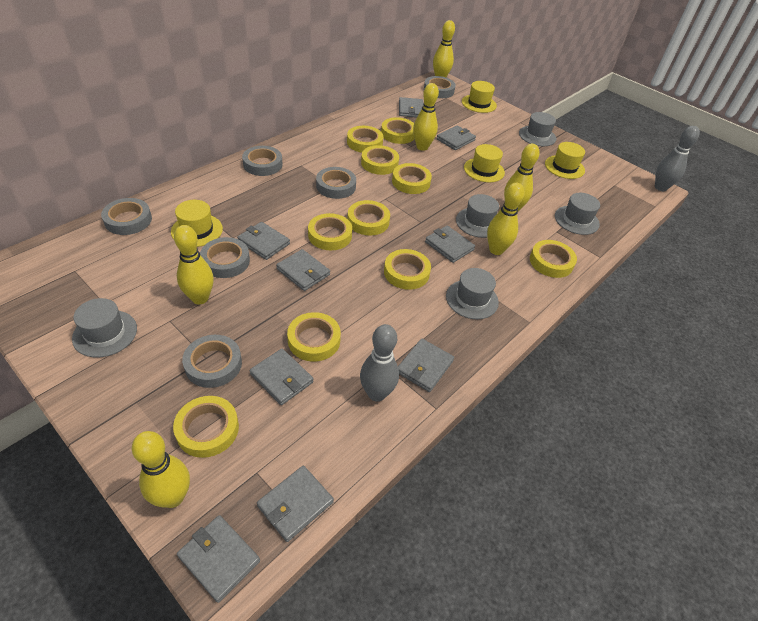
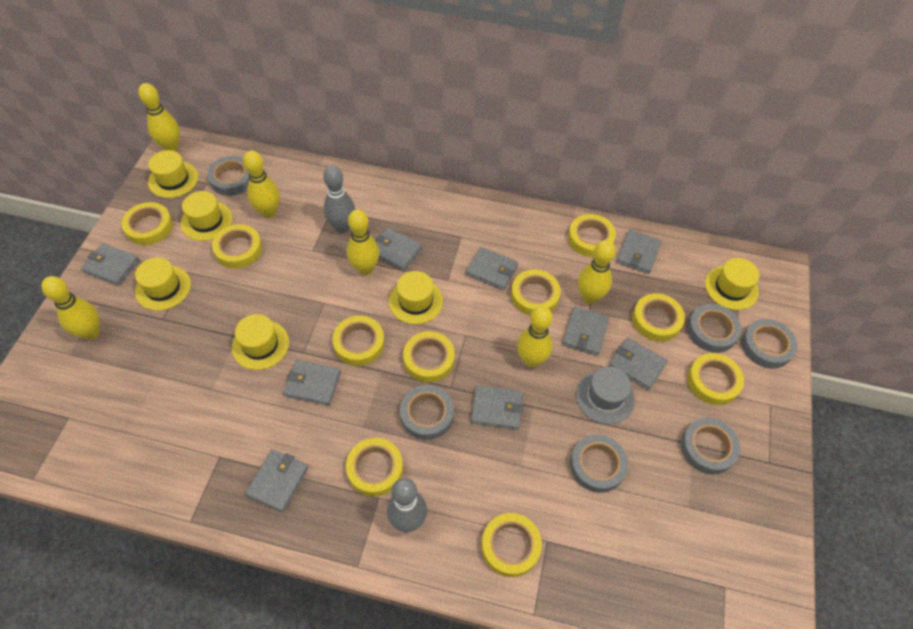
grey hat: [72,298,137,358] [446,268,499,319] [456,194,499,238] [519,112,556,146] [555,193,600,235] = 5 -> [576,366,635,424] = 1
yellow hat: [171,200,223,247] [462,81,497,113] [464,144,505,182] [545,142,585,179] = 4 -> [135,257,191,311] [148,150,198,198] [181,191,233,241] [232,314,289,370] [389,271,443,324] [705,258,760,310] = 6

